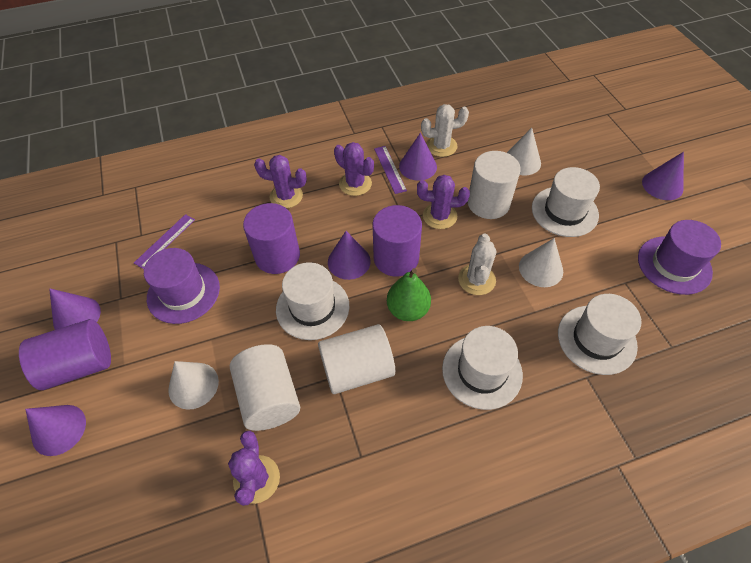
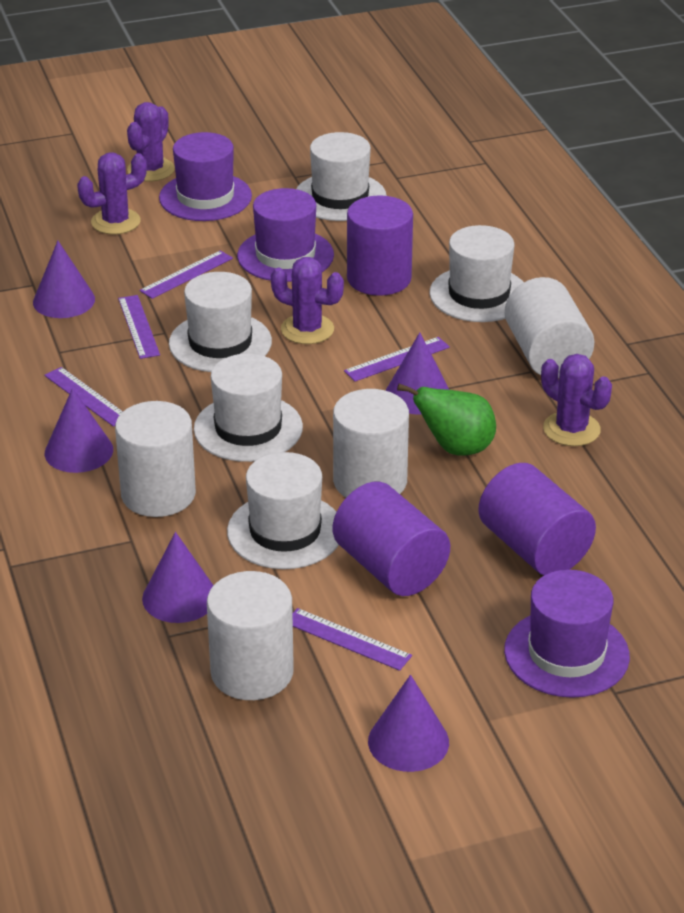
purple hat: [144,248,220,324] [638,220,721,295] = 2 -> [159,132,252,221] [237,188,334,282] [504,569,630,698] = 3
purple ruler: [134,214,195,269] [374,146,407,194] = 2 -> [44,367,123,427] [118,295,160,359] [140,250,233,299] [292,608,412,671] [344,337,450,382] = 5
white cactus: [421,104,469,157] [458,233,496,295] = 2 -> none = 0
white cone: [168,361,219,410] [507,128,541,175] [519,238,563,287] = 3 -> none = 0
white cylinder: [230,344,300,431] [318,324,395,394] [468,151,521,219] = 3 -> [115,401,196,517] [207,571,294,700] [333,389,409,497] [505,277,595,378] = 4
white hat: [276,262,349,340] [442,326,523,410] [532,167,600,237] [558,294,642,375] = 4 -> [169,272,272,372] [194,354,303,462] [227,452,339,569] [296,132,387,221] [430,225,524,322] = 5

